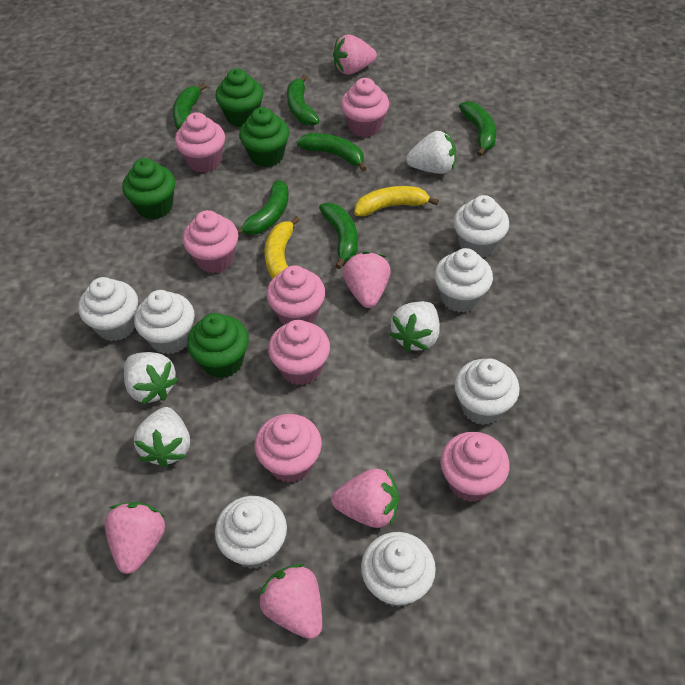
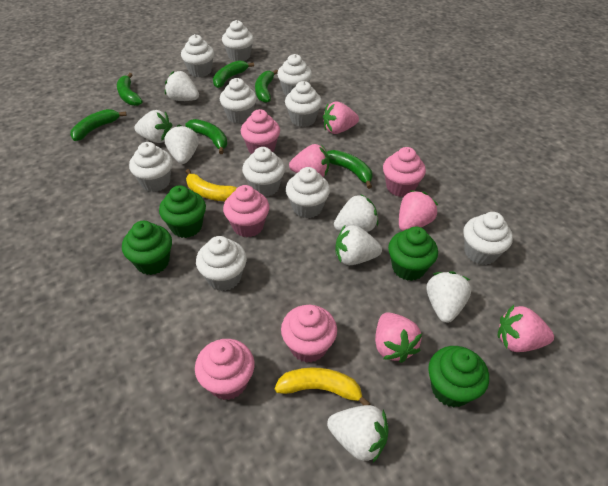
pink cupcake: [175,112,225,173] [183,210,239,273] [255,414,322,483] [266,265,325,325] [268,320,330,385] [341,78,389,137] [440,432,510,502] = 7 -> [195,339,255,400] [223,185,269,237] [241,109,280,154] [281,305,337,363] [383,147,426,197] = 5
white cupcake: [78,277,138,341] [134,290,195,354] [215,496,287,569] [361,532,436,607] [434,248,493,313] [454,195,509,258] [454,358,520,425] = 7 -> [129,142,173,192] [181,34,214,77] [196,236,247,291] [220,78,257,124] [222,20,254,61] [242,147,285,197] [277,54,312,96] [285,81,322,127] [286,167,330,218] [463,212,513,265] = 10
white strawberry: [124,352,179,404] [134,407,190,468] [390,301,440,352] [406,131,456,174] = 4 -> [134,110,172,143] [165,71,199,101] [165,125,199,164] [327,405,389,463] [334,194,378,232] [335,225,382,265] [427,271,471,323] = 7

